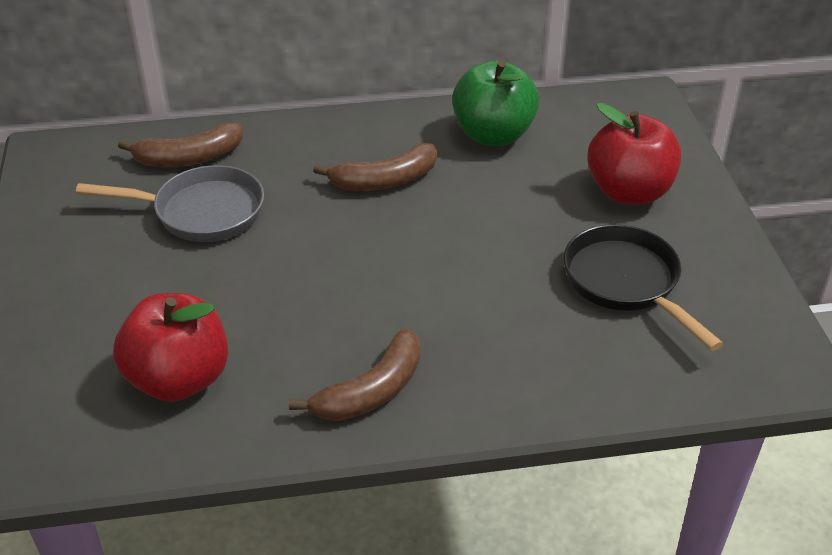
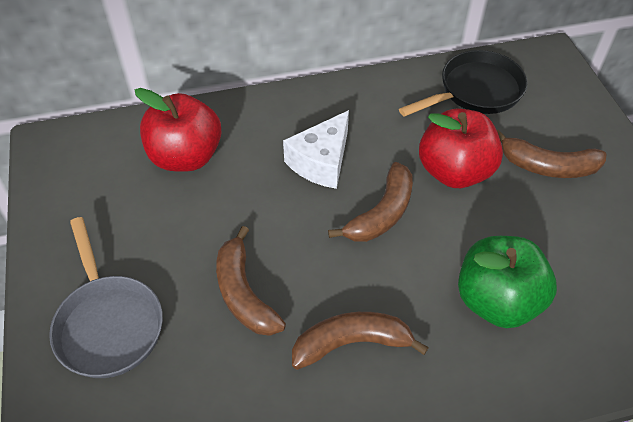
brown banana: [118,123,243,167] [289,328,421,421] [313,143,437,191] = 3 -> [216,226,286,336] [292,312,429,370] [328,162,413,242] [497,130,606,178] = 4
white cheese: none = 0 -> [283,110,349,189] = 1

